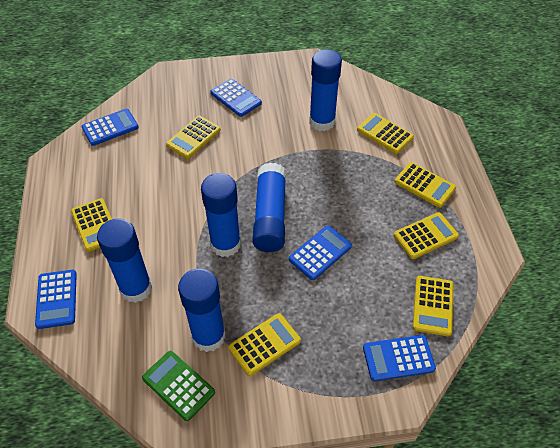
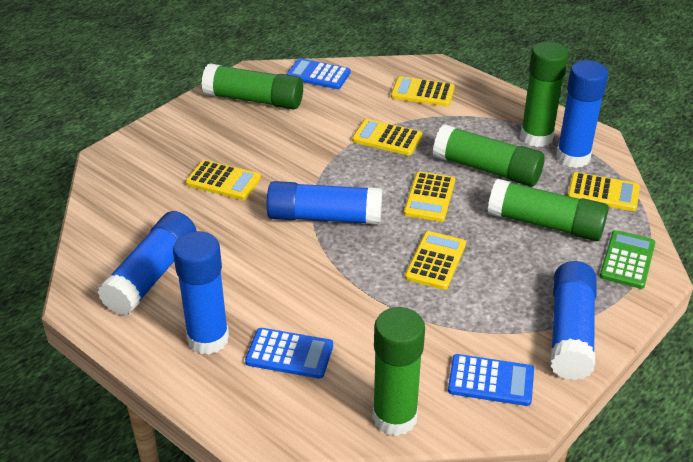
blue calculator: [35,270,77,329] [82,109,139,146] [211,78,262,117] [289,226,352,280] [363,335,436,381] = 5 -> [245,328,333,379] [286,58,351,89] [448,354,534,406] = 3
green glue stick: none = 0 -> [201,63,303,109] [372,307,425,436] [433,124,545,187] [488,179,609,241] [520,41,569,147] = 5
yellow calculator: [71,198,112,252] [166,116,221,159] [228,313,301,376] [357,113,414,154] [394,162,456,208] [394,212,459,259] [413,276,453,337] = 7 -> [186,160,261,200] [352,119,422,156] [391,76,455,106] [404,171,455,222] [405,231,466,290] [568,172,640,211] = 6

